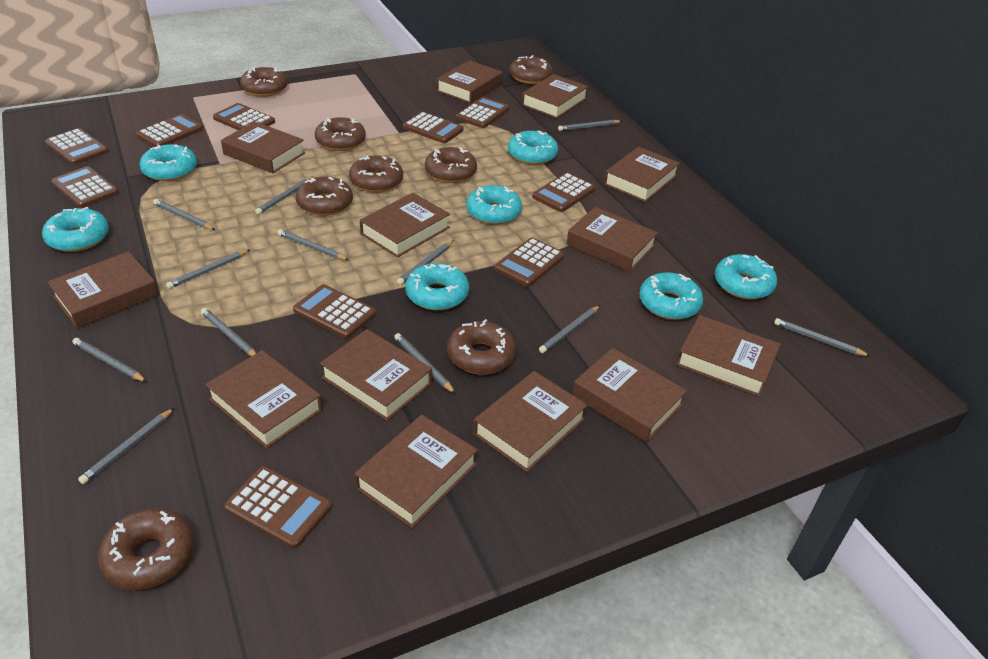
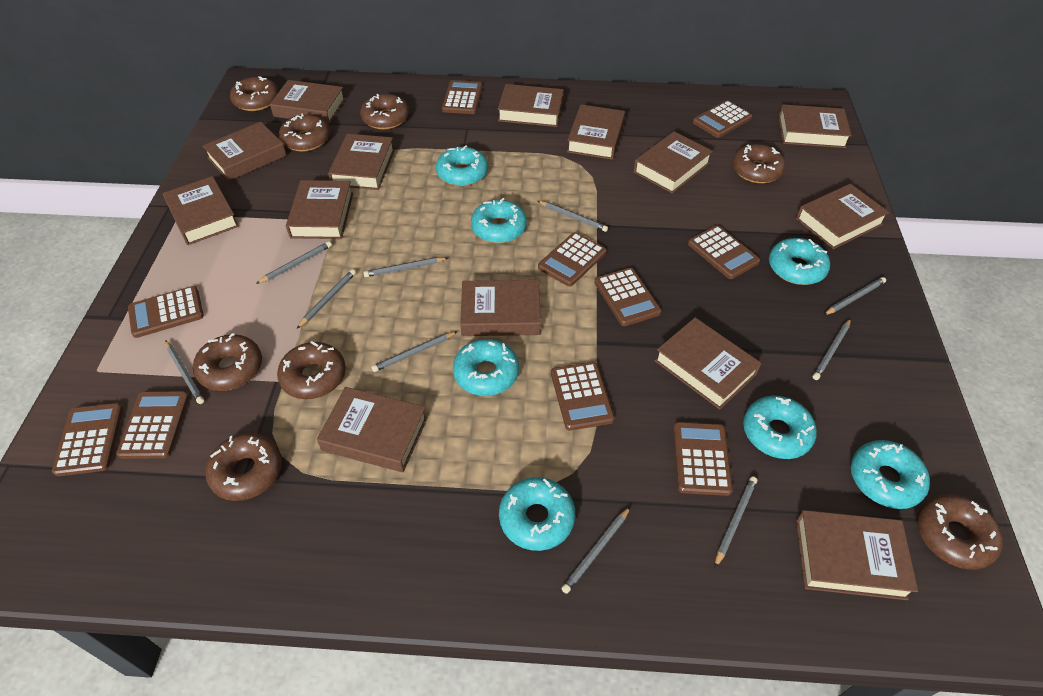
brown book: [47,251,159,329] [205,350,323,449] [221,121,305,174] [320,329,432,421] [354,415,478,528] [360,193,450,258] [437,60,503,104] [473,371,588,472] [521,74,588,119] [567,207,658,272] [572,348,687,442] [604,147,680,202] [676,315,781,397] = 13 -> [163,176,239,245] [203,122,287,181] [270,80,345,124] [286,180,353,239] [317,387,427,472] [328,134,395,190] [460,280,541,336] [498,84,564,127] [567,104,625,160] [633,131,713,194] [654,317,762,410] [778,104,852,148] [796,184,889,249] [796,510,918,600] = 14
grey pencil: [73,338,147,382] [78,408,174,484] [153,199,215,230] [166,250,250,289] [201,308,256,356] [255,177,312,214] [277,229,349,260] [394,333,456,394] [397,240,454,285] [539,305,600,353] [558,120,622,131] [774,318,870,356] = 12 -> [165,340,204,404] [256,241,332,284] [297,269,356,328] [363,257,448,277] [371,331,458,372] [538,201,608,232] [561,506,631,594] [715,476,757,568] [812,319,851,380] [824,277,886,315] = 10

